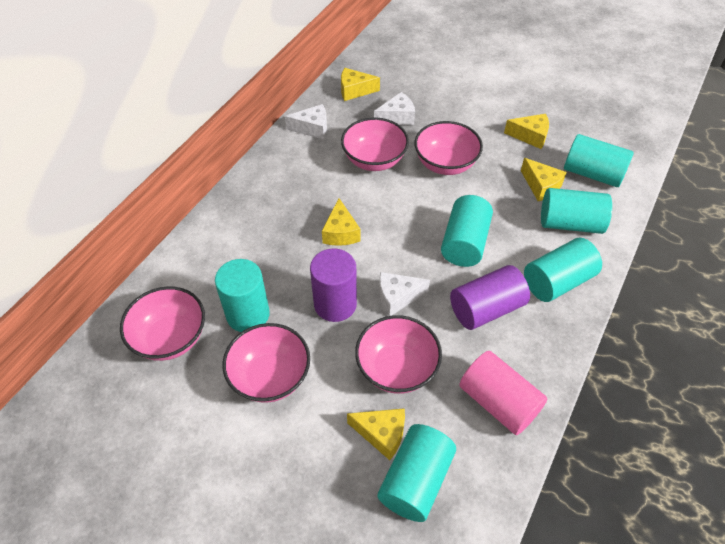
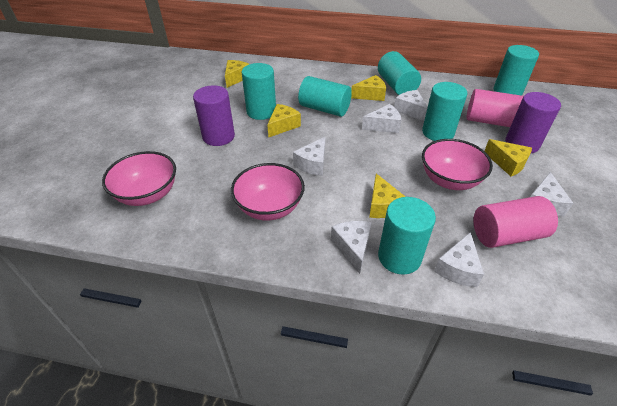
pink bowl: [120,286,205,361] [222,323,310,403] [341,117,409,171] [355,315,442,394] [414,121,483,175] = 5 -> [102,151,176,206] [231,163,305,221] [422,139,493,190] = 3
pink cylinder: [459,351,547,435] = 1 -> [467,89,524,127] [473,196,558,248] = 2
white cheese: [285,104,327,140] [374,92,415,125] [379,272,430,316] = 3 -> [293,137,325,176] [331,221,372,274] [362,104,401,133] [394,90,428,121] [434,232,484,287] [531,172,573,217] = 6

